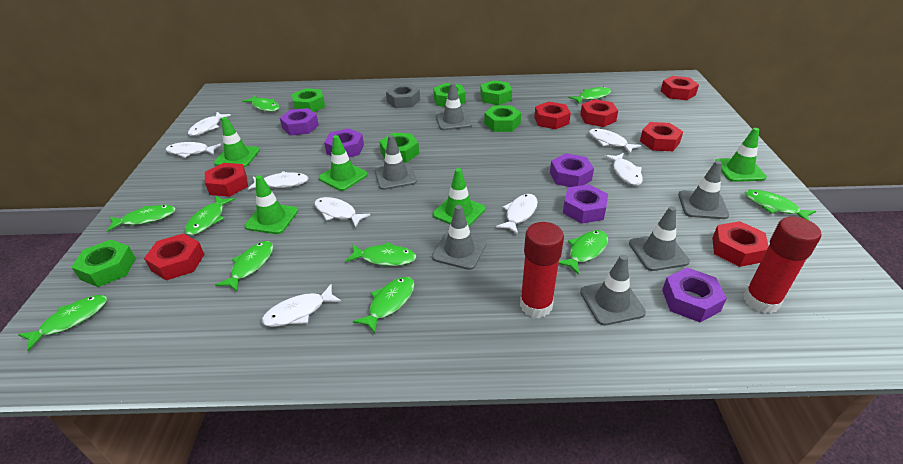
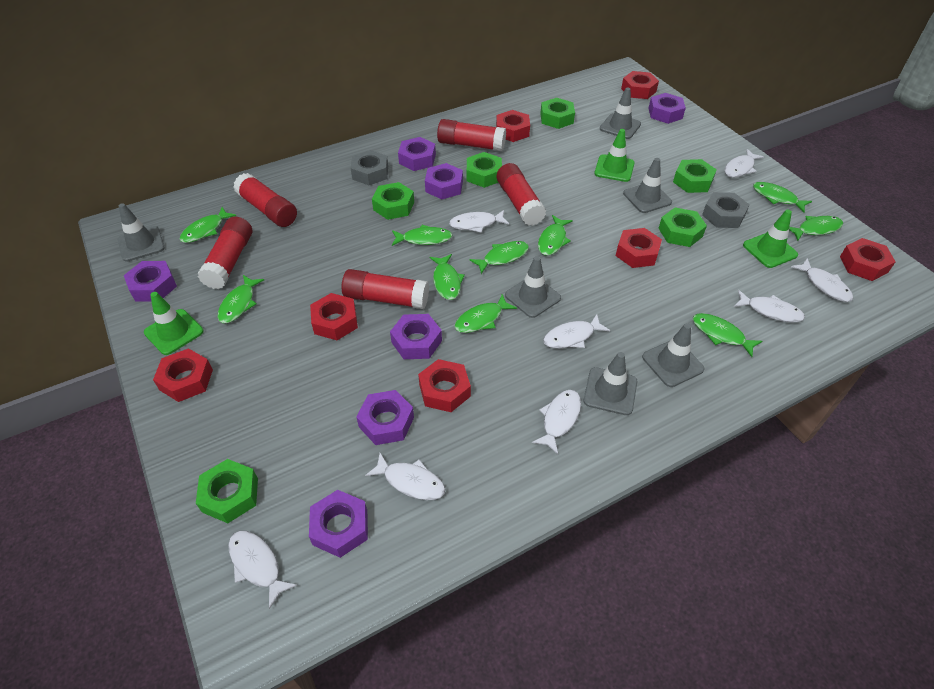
green traffic cone: [214,117,260,167] [244,175,298,234] [319,135,368,191] [433,168,485,226] [715,128,767,182] = 5 -> [144,292,204,355] [594,129,635,182] [743,210,798,268] = 3
grey nut: [386,84,420,108] = 1 -> [351,150,388,185] [702,192,749,228] = 2
purple nut: [280,108,319,136] [324,128,364,157] [550,153,594,187] [563,184,608,224] [662,268,727,322] = 5 -> [124,261,177,302] [309,490,368,558] [357,390,414,445] [390,314,442,359] [398,137,436,171] [425,163,463,199] [648,93,686,124] = 7
red glue stick: [520,222,564,318] [743,216,821,314] = 2 -> [198,217,252,289] [233,173,297,227] [342,269,429,309] [437,119,506,151] [497,163,546,226] = 5

